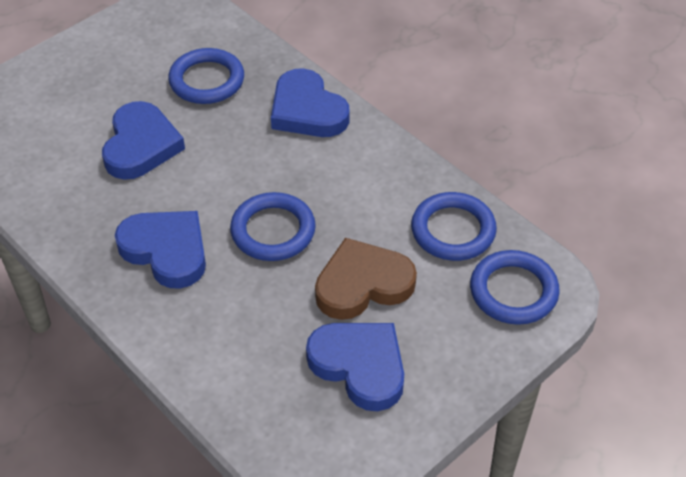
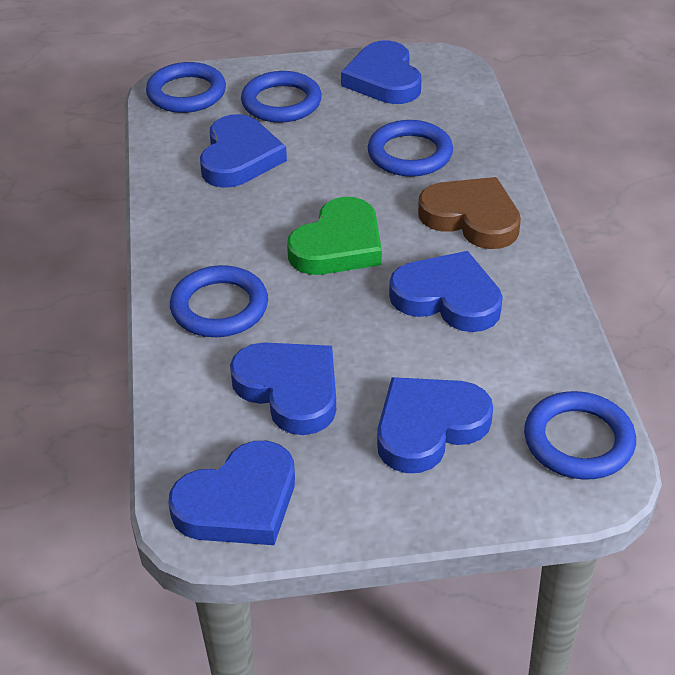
blue heart: [102,101,185,180] [115,211,206,289] [271,68,349,137] [306,323,404,411] = 4 -> [168,441,295,545] [200,114,287,188] [230,342,336,435] [341,40,421,104] [377,377,493,473] [389,251,503,332] = 6
blue ring: [168,48,244,104] [230,192,316,261] [411,192,497,261] [470,250,560,325] = 4 -> [146,62,226,113] [170,265,268,337] [241,71,322,123] [368,120,453,177] [524,391,636,480] = 5
green heart: none = 0 -> [287,197,382,275] = 1

